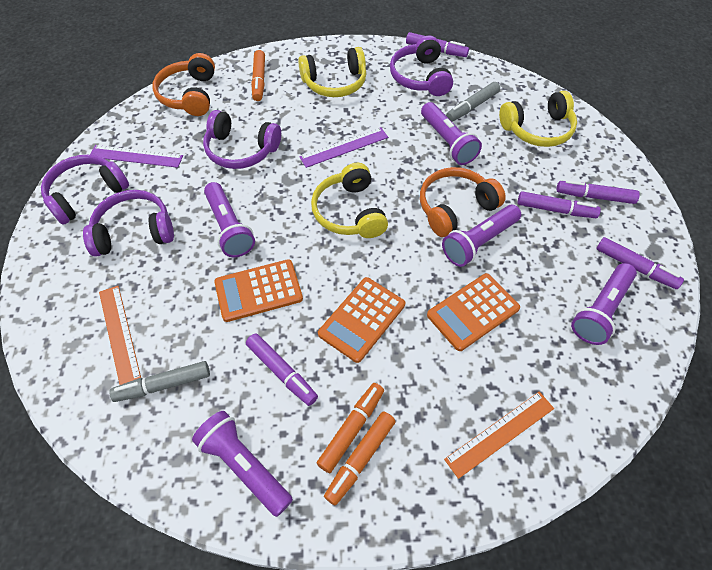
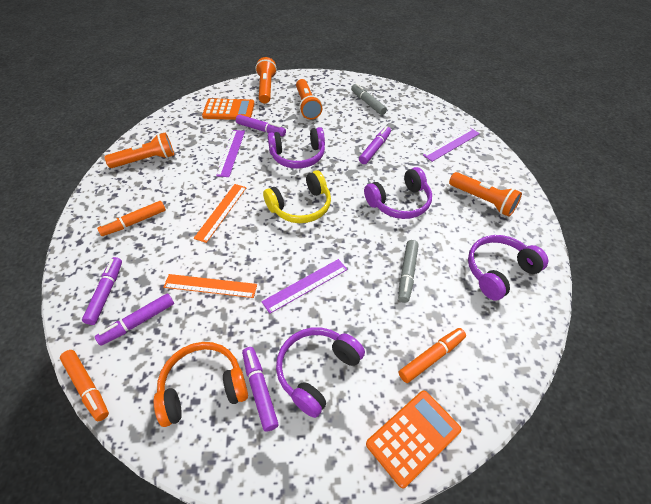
orange calculator: [214,259,303,322] [318,277,405,363] [427,273,520,351] = 3 -> [202,98,255,120] [366,390,461,488] = 2
orange flashlight: none = 0 -> [105,132,174,168] [255,57,277,104] [296,79,322,120] [449,172,522,217] = 4
orange headphones: [152,53,215,116] [420,167,506,237] = 2 -> [154,342,248,427] = 1
purple flashlight: [192,411,293,517] [204,182,255,257] [421,102,482,165] [442,205,521,267] [571,263,637,345] = 5 -> none = 0
purple ruler: [90,145,183,168] [299,127,388,168] = 2 -> [216,130,245,177] [261,259,348,314] [423,128,480,162] = 3
yellow headphones: [298,47,366,97] [311,163,388,238] [499,91,577,147] = 3 -> [263,170,331,223] = 1

